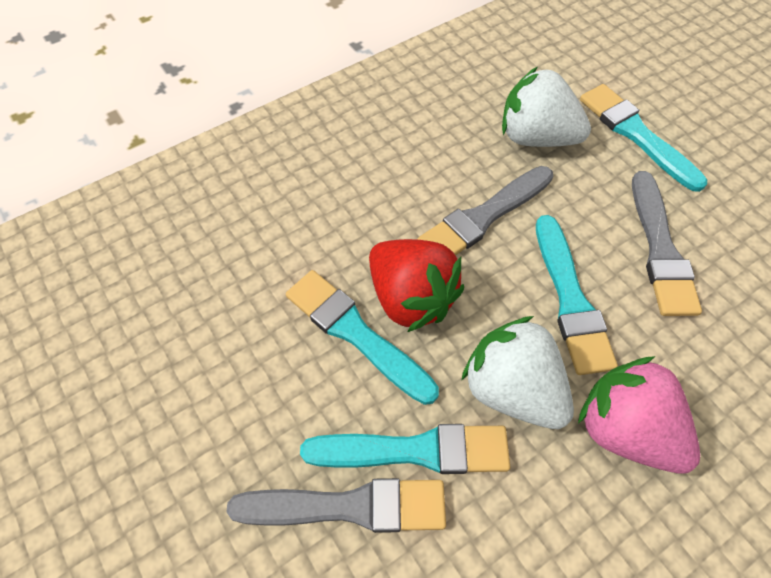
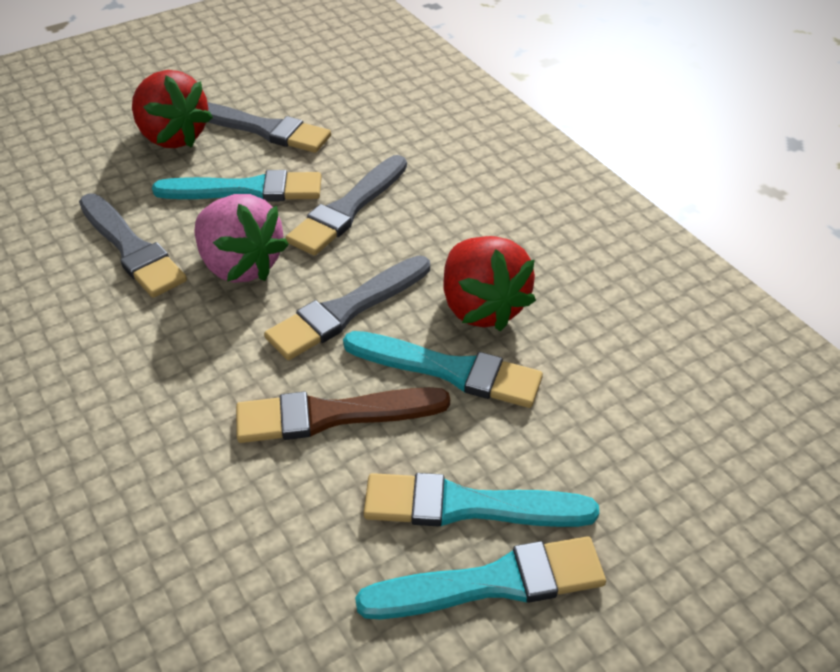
brown brush: none = 0 -> [236,387,450,443] = 1
grey brush: [226,478,446,533] [417,166,553,255] [632,171,702,316] = 3 -> [79,194,187,298] [207,102,331,153] [264,255,430,360] [285,155,407,256] = 4
red strawberry: [369,239,464,332] = 1 -> [132,70,213,148] [443,236,536,331] = 2
white strawberry: [461,316,574,429] [502,67,591,147] = 2 -> none = 0

